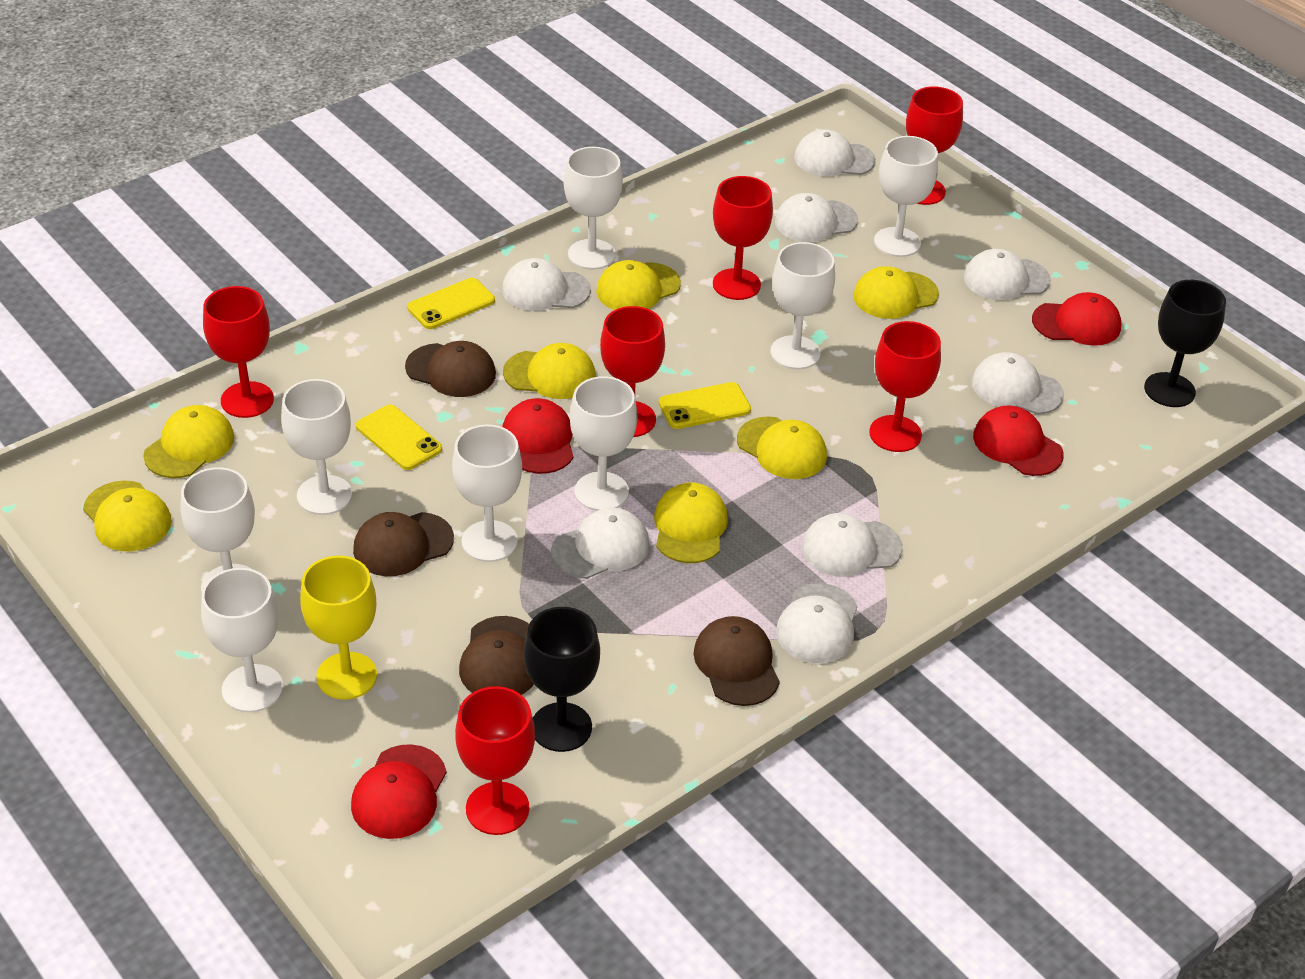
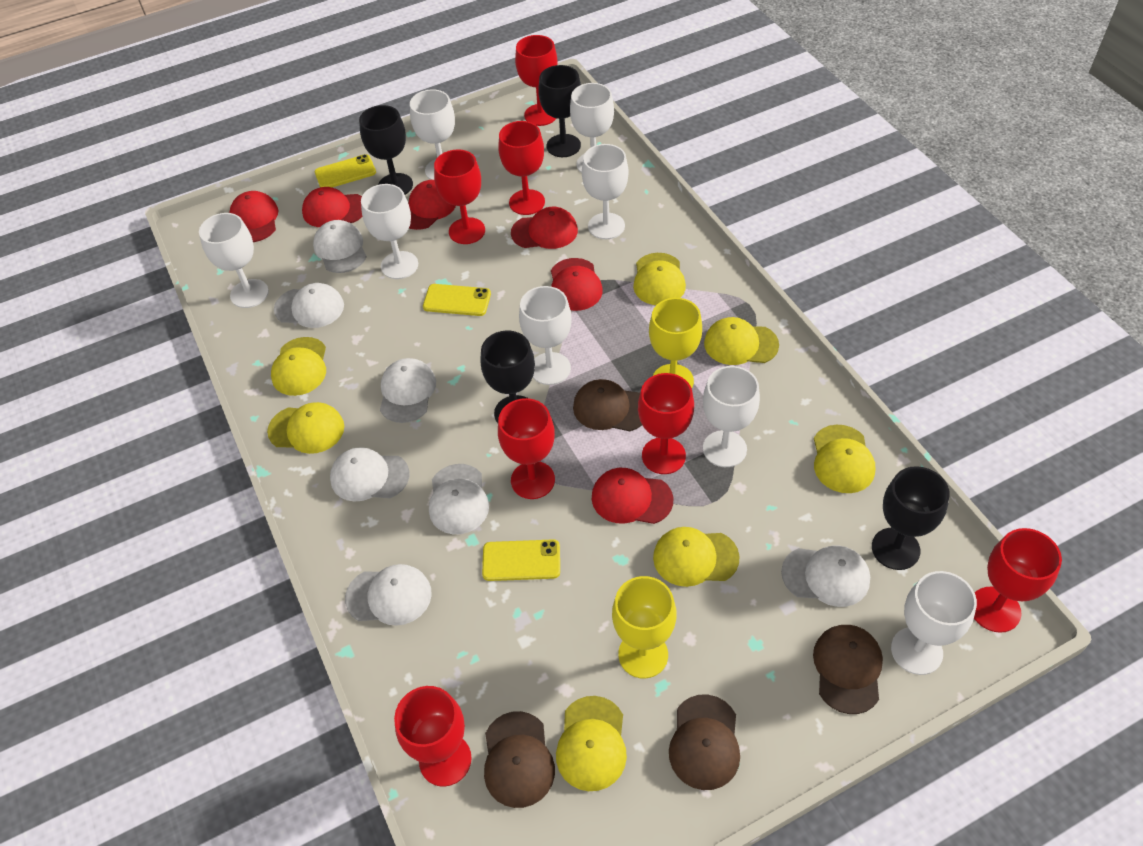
black goblet: [524,607,600,752] [1144,280,1226,407] = 2 -> [359,105,413,195] [480,331,535,423] [538,65,581,157] [872,466,950,570] = 4
red cap: [351,744,447,839] [503,398,574,474] [973,406,1064,476] [1032,292,1121,346] = 4 -> [230,191,278,242] [302,187,362,227] [408,180,456,230] [511,207,578,249] [551,258,603,311] [592,468,673,524] = 6
red goblet: [203,286,274,418] [455,686,535,835] [600,306,665,437] [713,176,773,300] [869,321,941,452] [906,87,963,205] = 6 -> [394,686,472,787] [434,149,485,244] [498,121,545,215] [498,398,555,499] [515,35,557,126] [638,373,694,474] [974,528,1062,633] = 7
white cap: [502,258,591,311] [551,507,650,579] [775,193,858,242] [776,583,857,664] [794,129,876,176] [802,513,903,577] [964,249,1051,300] [972,352,1064,414] = 8 -> [274,283,344,328] [313,220,367,273] [330,447,410,501] [345,564,432,626] [380,358,436,423] [429,464,489,534] [781,546,870,607] = 7
yellow goblet: [300,556,377,700] = 1 -> [612,576,676,679] [649,298,702,388] = 2

